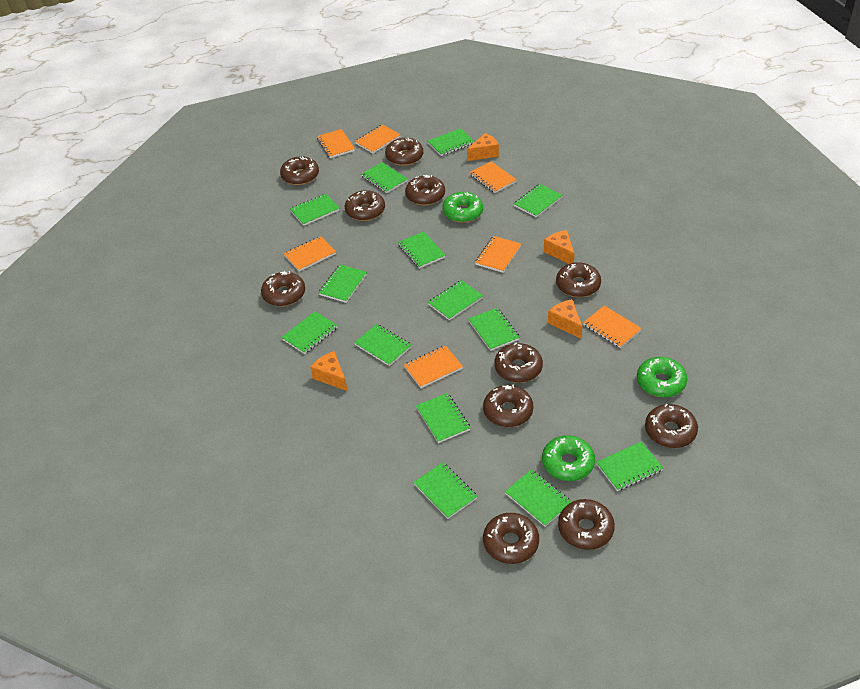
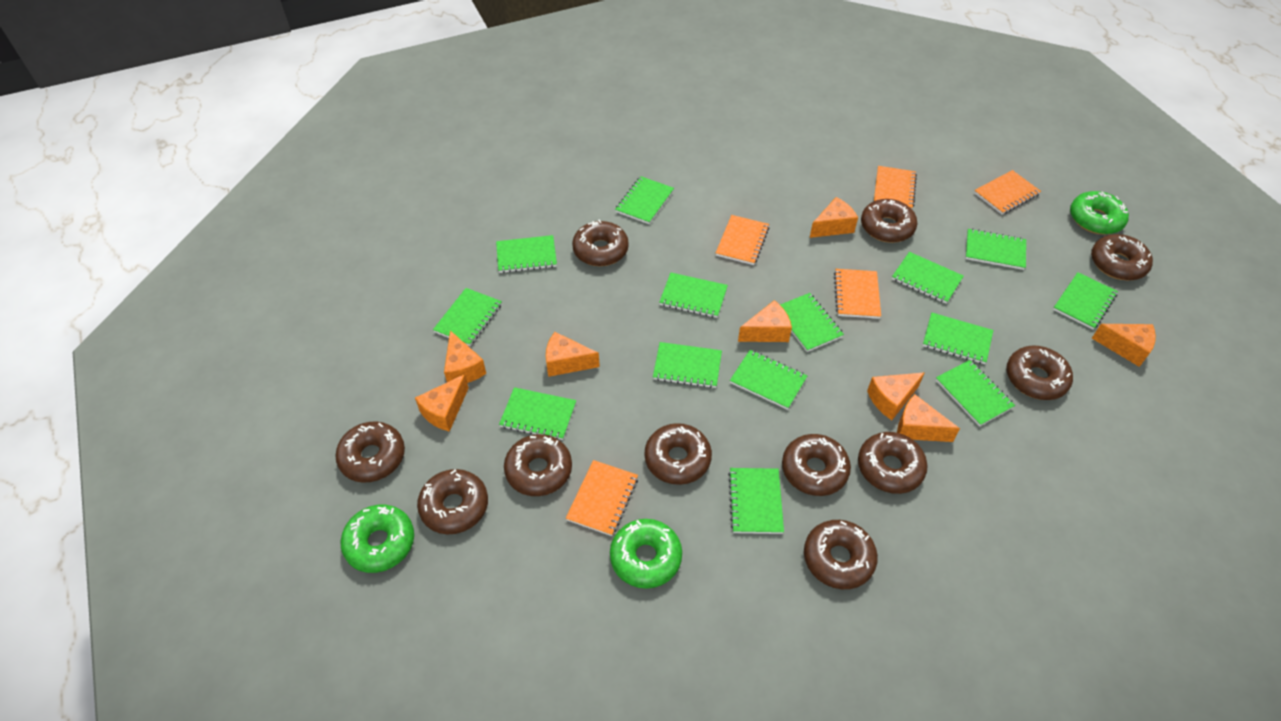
orange cheese: [310,351,347,391] [467,133,499,161] [544,230,575,264] [548,299,582,338] = 4 -> [415,374,469,432] [444,330,486,383] [546,332,600,377] [738,300,792,342] [810,197,858,238] [867,372,925,420] [897,394,960,442] [1092,324,1156,367] = 8
orange notebook: [284,236,336,271] [317,129,355,158] [355,125,401,153] [404,345,463,388] [469,161,517,193] [475,236,521,273] [583,306,642,348] = 7 -> [566,460,638,536] [716,215,770,265] [834,269,881,319] [874,166,917,209] [974,170,1041,214] = 5

